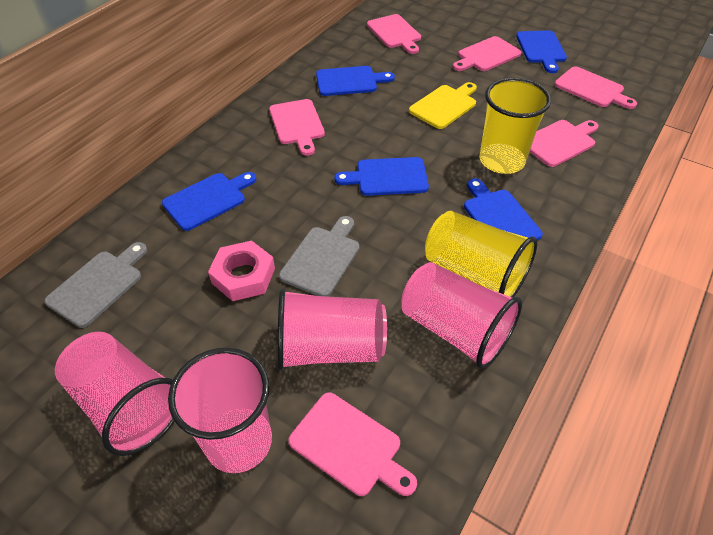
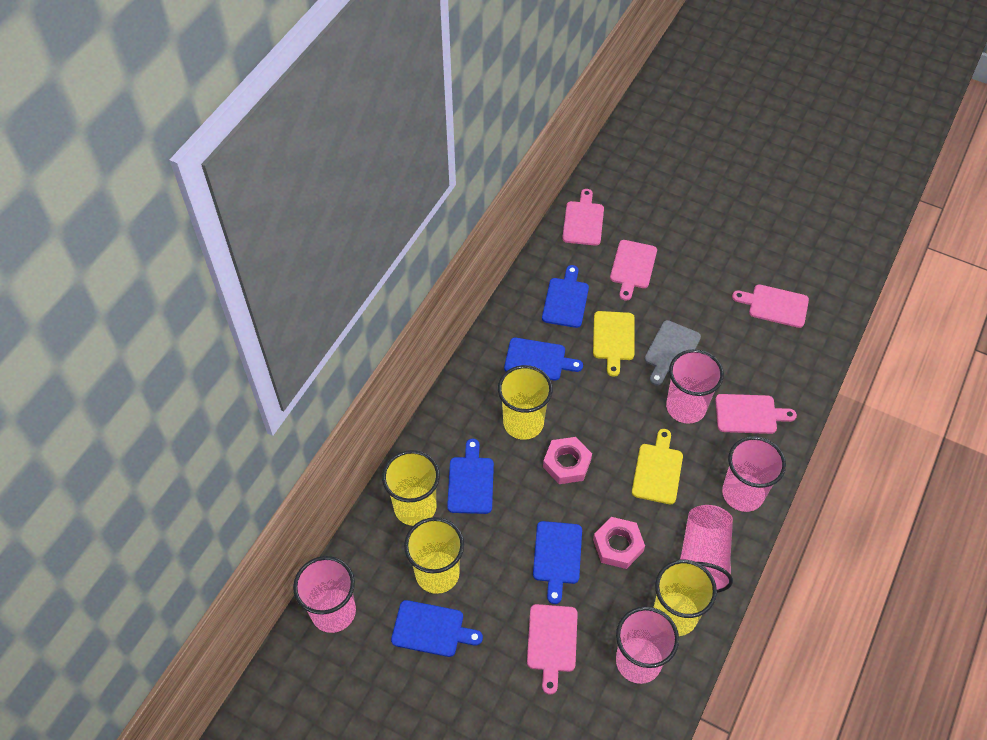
grey cutting board: [44,242,147,328] [279,216,359,296] = 2 -> [645,320,701,386] = 1
pink cup: [55,332,175,456] [168,348,272,473] [277,289,387,370] [401,262,522,369] = 4 -> [293,556,356,633] [616,607,679,684] [666,349,724,424] [680,505,733,593] [722,436,786,512] = 5
pink cutting board: [269,99,325,156] [288,393,417,496] [367,14,421,54] [453,36,521,71] [530,120,599,167] [554,66,637,109] = 6 -> [527,604,578,695] [562,189,604,246] [610,240,657,301] [715,394,797,434] [732,284,809,328] = 5
pink nut: [208,241,275,301] = 1 -> [543,437,592,484] [593,517,645,569] = 2
yellow cup: [425,211,537,298] [480,78,551,174] = 2 -> [382,450,440,526] [404,517,464,594] [498,365,553,440] [654,560,717,636] = 4
yellow cutting board: [409,82,477,129] = 1 -> [593,311,635,377] [632,429,683,504] = 2

